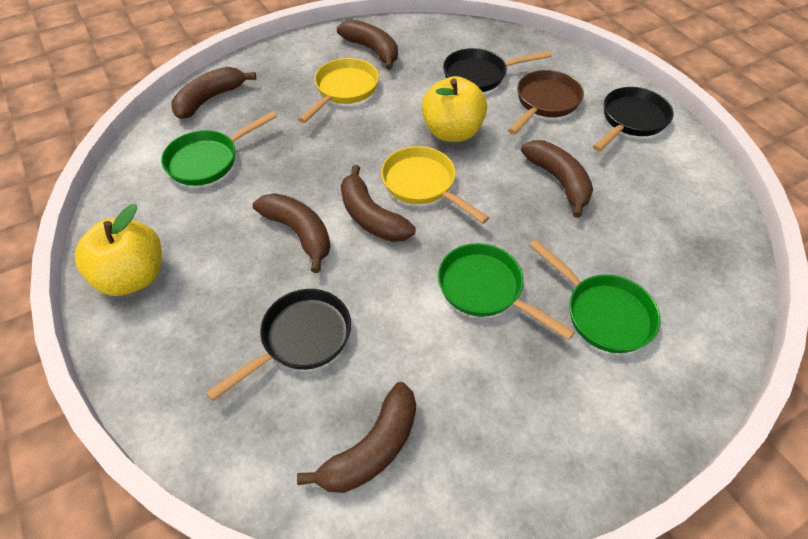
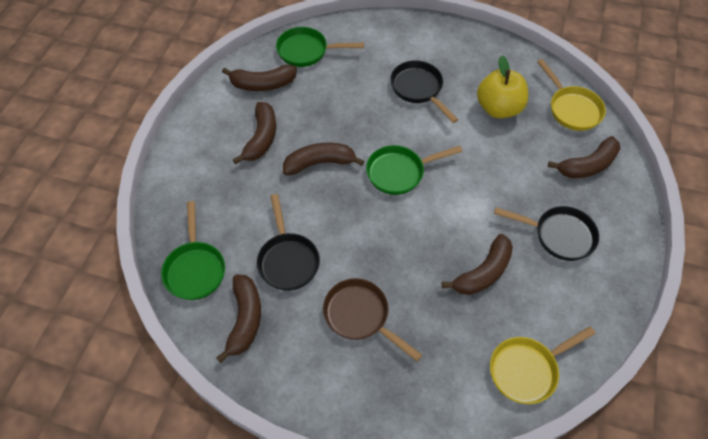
yellow apple: [75,204,162,296] [422,76,487,142] = 2 -> [477,55,528,118] = 1

